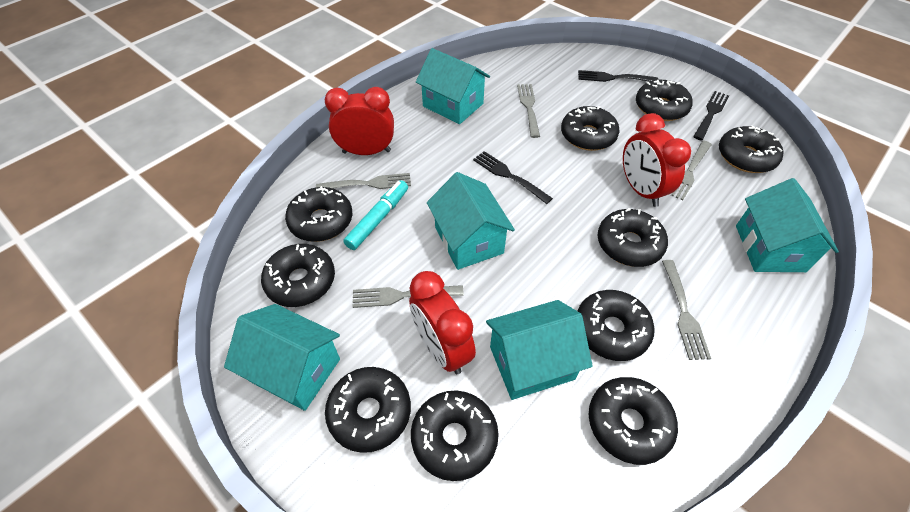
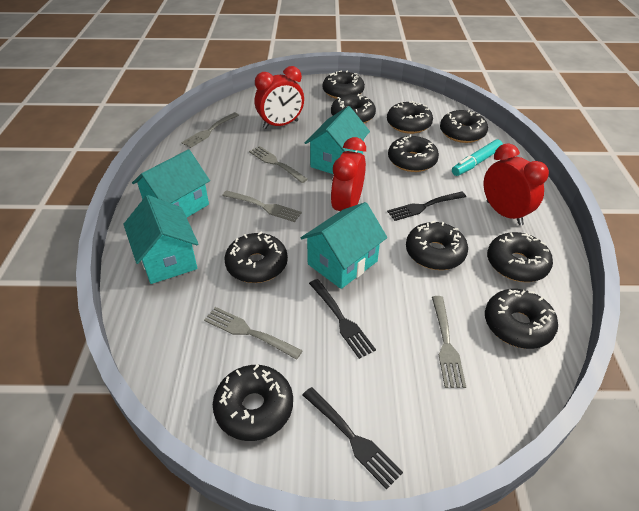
turquoise house: [224,304,340,411] [416,48,490,124] [427,172,515,270] [486,300,593,400] [736,178,839,272] = 5 -> [124,195,199,284] [132,149,210,217] [301,202,387,289] [305,106,370,174] = 4

